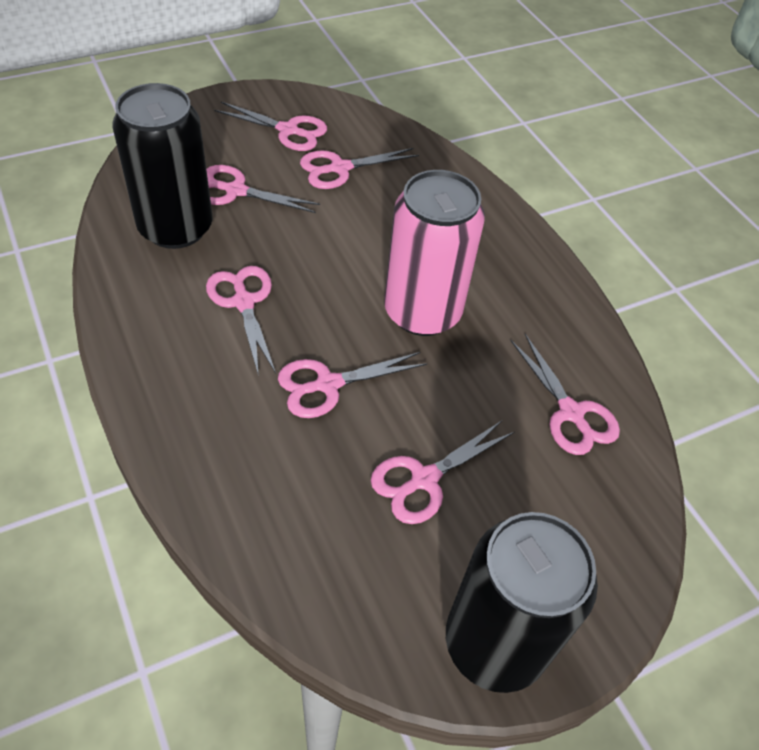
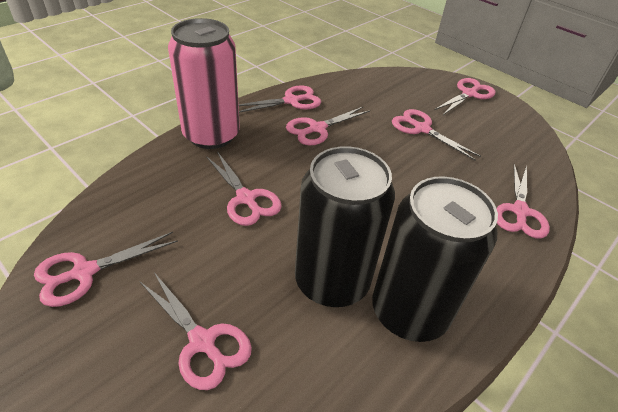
pink scissors: [206,165,320,213] [206,266,276,377] [214,102,327,151] [278,352,427,418] [300,148,419,189] [371,421,515,524] [510,334,620,455] = 7 -> [34,232,178,307] [139,272,252,390] [206,151,282,226] [239,85,321,113] [286,107,370,146] [392,109,481,160] [434,78,495,115] [496,164,550,239] = 8

